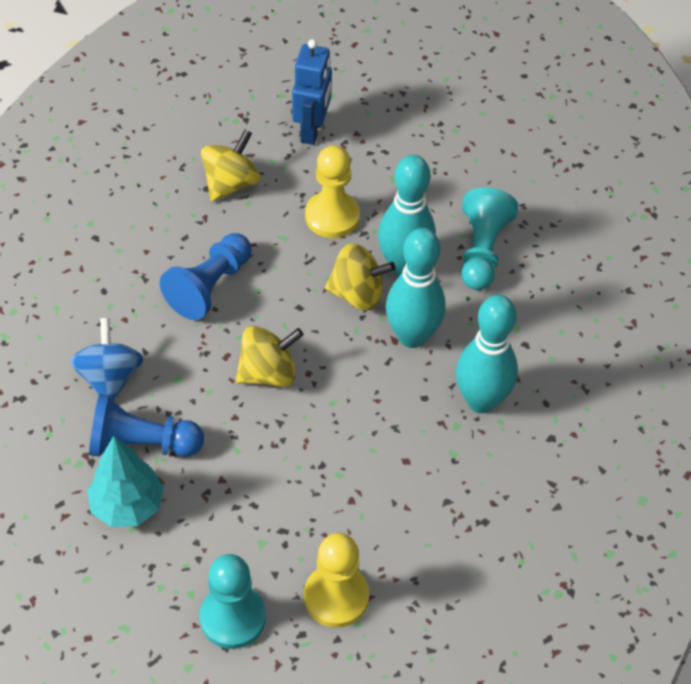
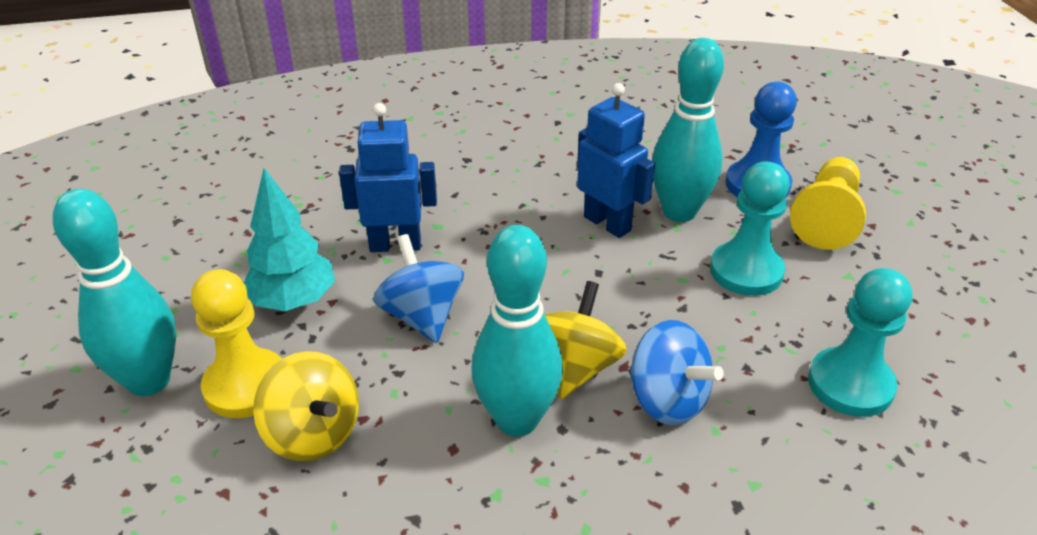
blue pawn: [89,394,204,457] [160,233,251,320] = 2 -> [725,82,797,198] = 1
blue robot: [292,39,332,145] = 1 -> [339,103,437,252] [577,83,655,238] = 2
blue spinning top: [70,318,143,401] = 1 -> [373,234,464,343] [629,320,724,425] = 2
yellow spinning top: [201,129,260,202] [235,326,303,387] [325,243,396,311] = 3 -> [253,351,359,461] [545,281,627,399] = 2

